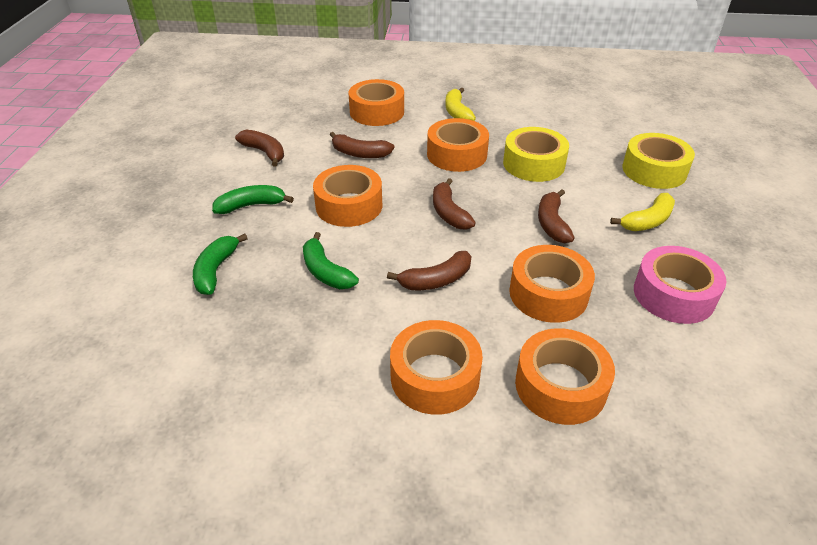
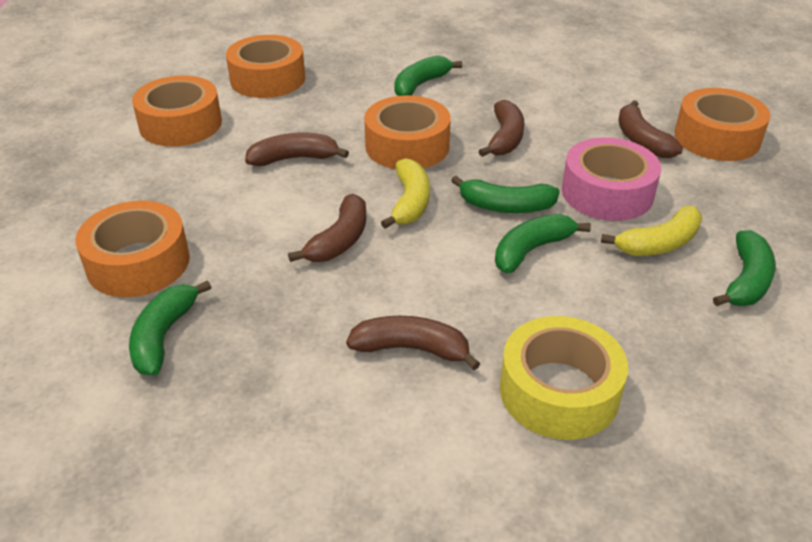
green banana: [193,234,248,295] [212,185,294,214] [303,232,359,289] = 3 -> [129,280,211,375] [394,55,462,96] [451,176,560,213] [495,214,591,273] [713,230,776,306] = 5
orange tape: [313,165,382,227] [348,79,404,126] [390,320,483,415] [427,118,489,172] [509,245,595,323] [515,328,615,425] = 6 -> [75,200,190,297] [132,75,222,146] [226,35,305,98] [364,95,451,169] [674,88,770,161] = 5
yellow tape: [503,127,569,182] [622,133,695,189] = 2 -> [500,316,628,440] = 1

